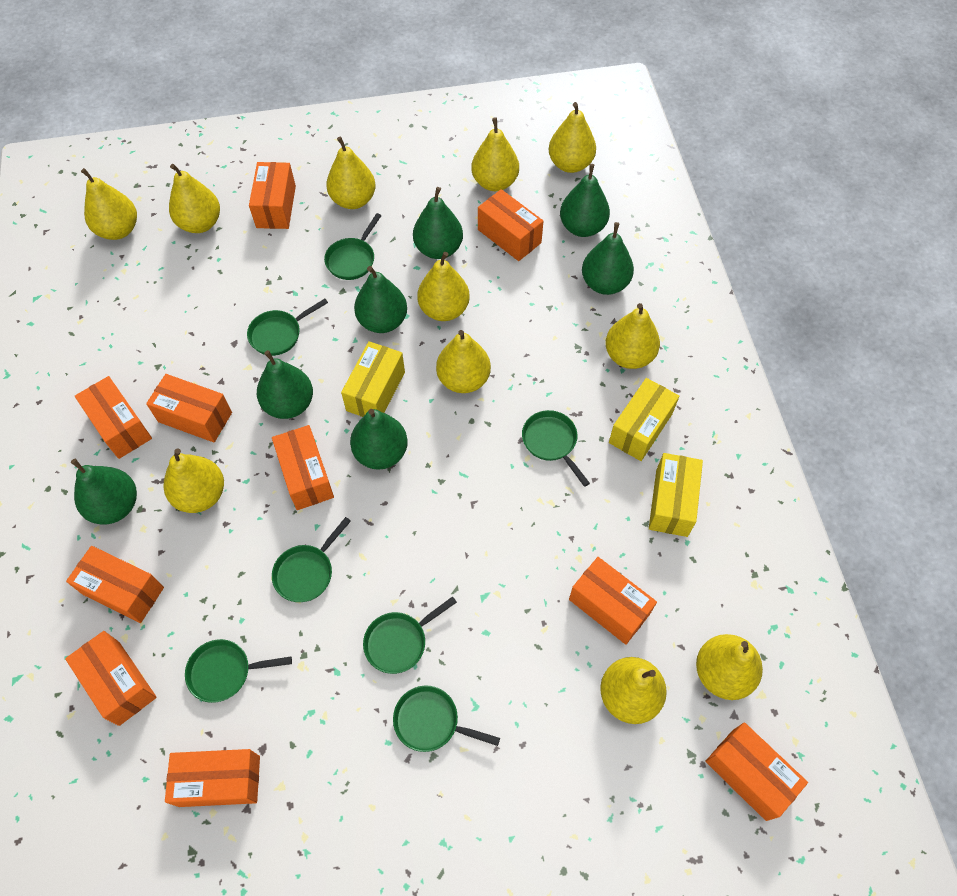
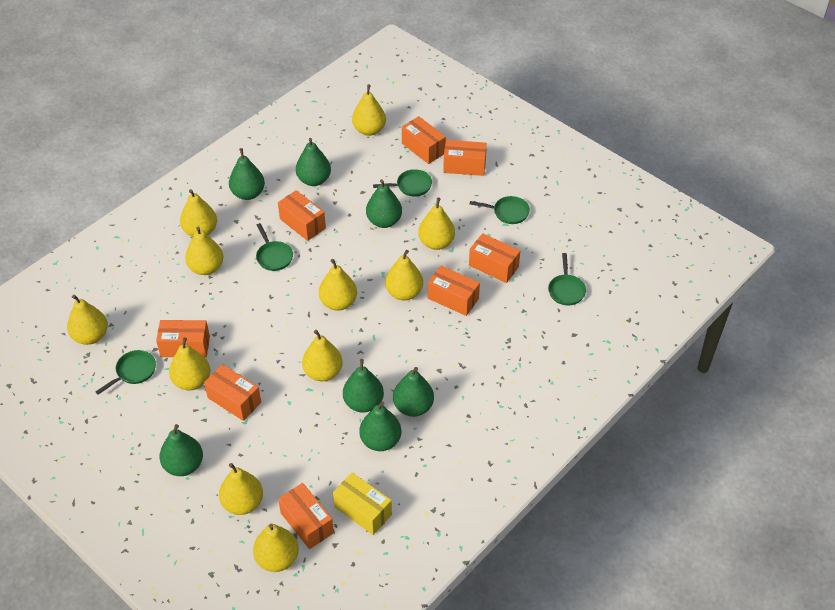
green pan: [185,639,292,703] [247,299,328,356] [272,517,351,602] [324,213,381,280] [363,596,457,674] [393,686,500,752] [522,410,590,487] = 7 -> [95,350,156,395] [256,223,293,271] [373,169,432,197] [470,196,530,224] [548,253,586,305] = 5
orange box: [65,631,157,726] [66,546,164,623] [75,376,152,459] [146,374,232,442] [165,749,260,807] [249,162,296,229] [272,425,334,510] [478,189,544,261] [569,557,657,645] [705,722,808,821] = 10 -> [156,320,210,358] [204,364,261,421] [278,190,326,241] [278,483,334,549] [402,116,446,164] [428,266,480,316] [443,140,487,176] [469,233,520,283] = 8
yellow box: [341,341,405,417] [609,378,679,461] [649,453,703,537] = 3 -> [333,472,392,535] = 1

